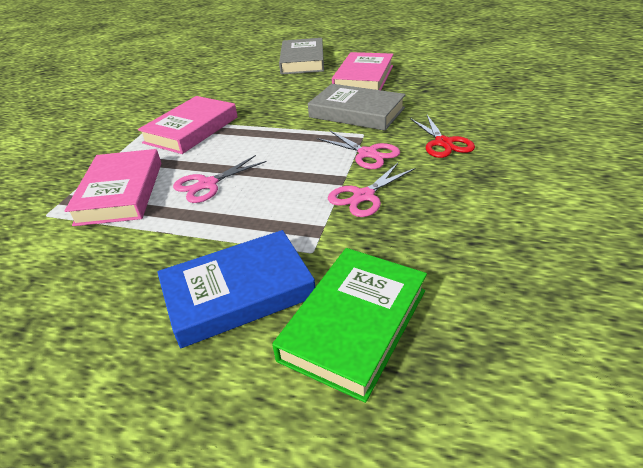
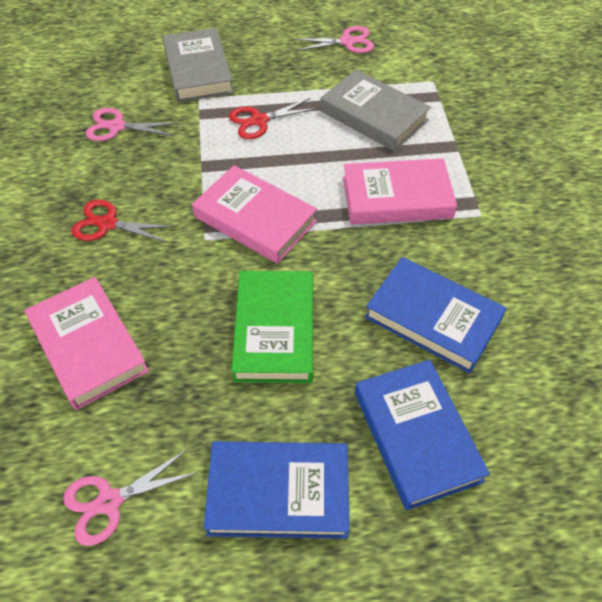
blue book: [157,230,315,348] = 1 -> [204,441,350,539] [355,360,490,510] [365,257,507,373] = 3
red scissors: [410,115,475,158] = 1 -> [72,199,176,243] [229,98,318,139] = 2

